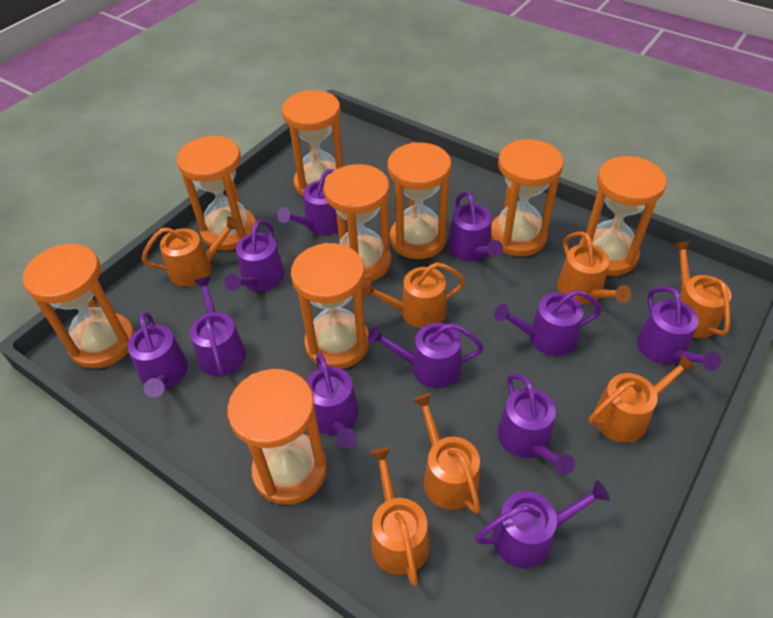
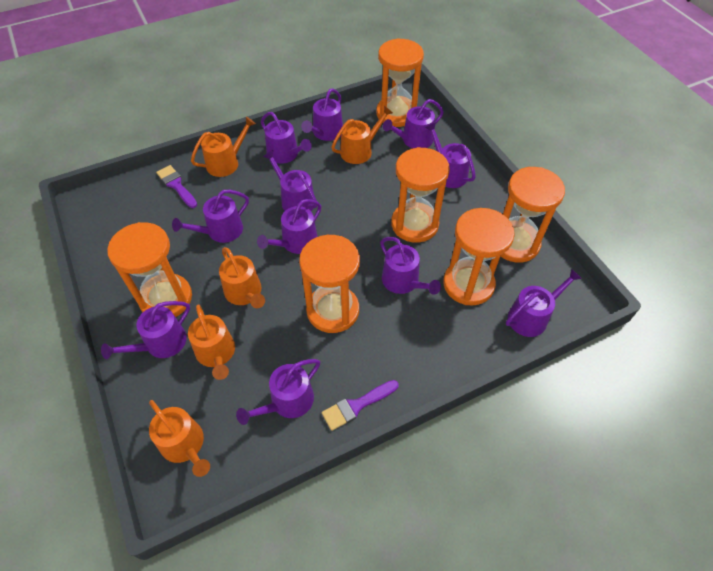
orange hourglass: [23,244,135,369] [177,136,256,251] [227,369,327,505] [282,90,343,197] [291,243,370,369] [323,164,391,283] [387,142,451,259] [491,139,564,256] [579,156,667,276] = 9 -> [107,222,192,317] [299,235,360,333] [376,38,424,127] [391,147,450,243] [443,208,515,306] [500,167,565,263] = 6
orange watering can: [142,216,240,287] [362,262,465,328] [370,447,430,586] [412,393,481,514] [557,231,631,304] [589,354,696,443] [673,240,732,338] = 7 -> [149,400,210,477] [188,304,235,380] [191,117,256,177] [219,247,265,308] [331,105,393,164] = 5
purple brush: none = 0 -> [156,165,197,208] [322,380,399,431] = 2

